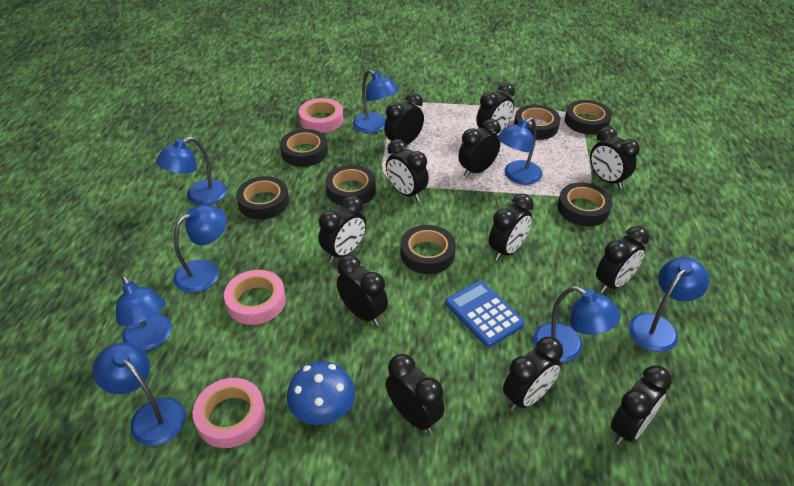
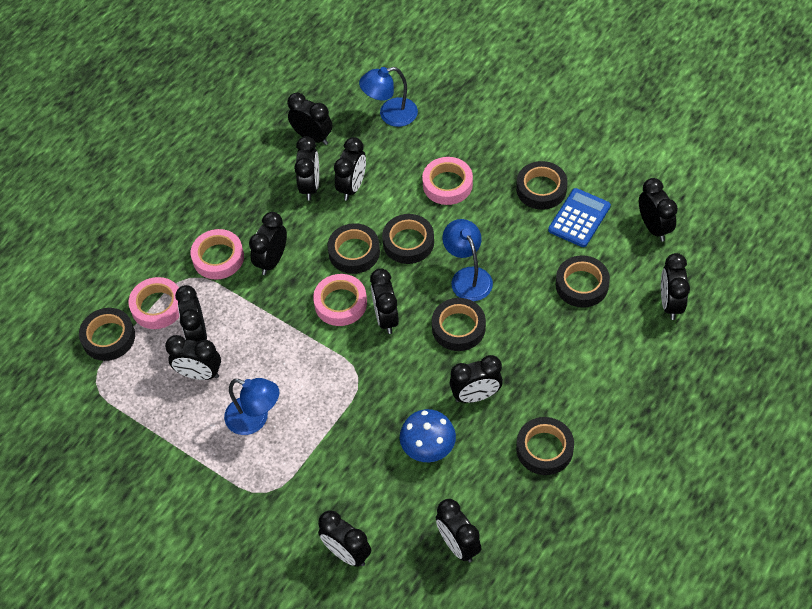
blue lamp: [93,343,186,446] [116,276,172,351] [156,137,227,205] [174,205,227,293] [353,69,399,133] [497,117,542,185] [533,286,621,362] [628,257,709,352] = 8 -> [224,378,279,435] [359,67,418,127] [442,219,493,301] = 3
pink tape: [193,378,265,448] [224,270,286,325] [299,98,344,133] = 3 -> [128,277,180,329] [191,229,244,280] [313,274,367,326] [422,157,473,205] = 4

